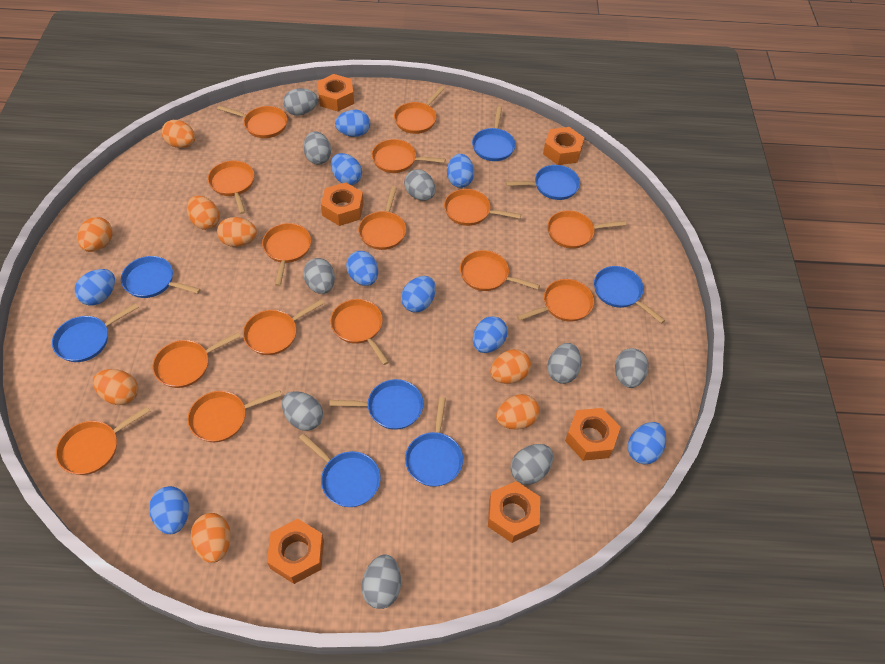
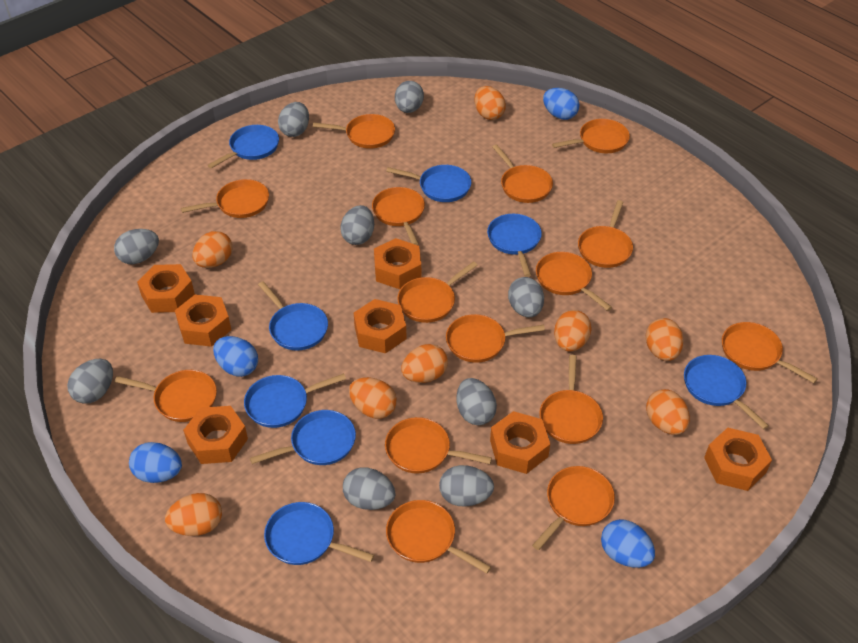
blue egg: [75,269,115,305] [149,486,189,534] [331,153,362,185] [335,110,370,137] [346,251,378,286] [401,276,436,312] [447,154,474,188] [473,316,508,353] [628,422,666,464] = 9 -> [129,442,182,483] [213,336,258,377] [543,88,580,120] [601,519,655,568] = 4
orange nut: [267,519,324,584] [317,74,354,111] [321,182,364,226] [488,481,540,543] [543,127,585,165] [565,408,621,461] = 6 -> [137,264,195,313] [175,294,231,347] [183,406,248,464] [354,299,407,354] [374,238,421,289] [490,411,550,474] [704,428,772,491] = 7

